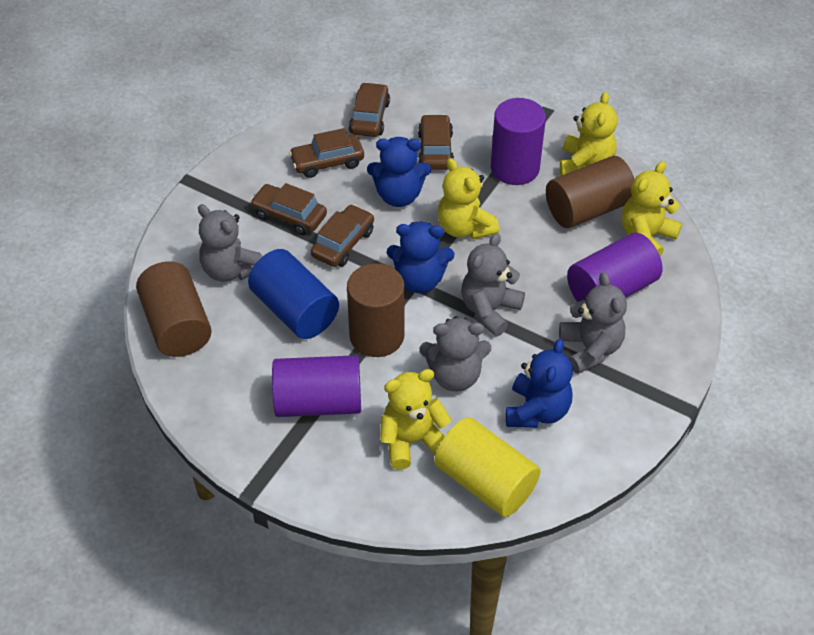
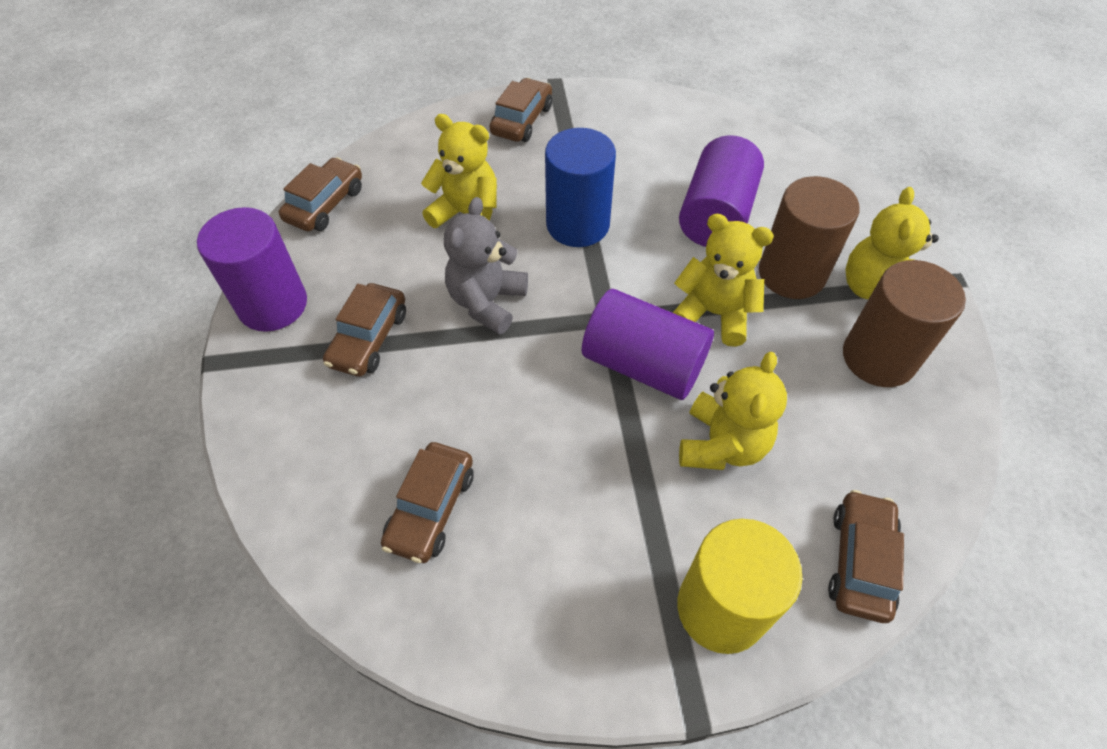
blue teddy bear: [367,137,431,207] [387,221,454,293] [506,339,573,428] = 3 -> none = 0
brown cylinder: [136,261,212,357] [347,263,405,357] [546,156,634,228] = 3 -> [759,176,859,299] [843,260,966,387] = 2
grey teddy bear: [198,204,263,282] [420,316,491,392] [461,233,525,336] [559,272,627,374] = 4 -> [444,197,528,335] = 1

